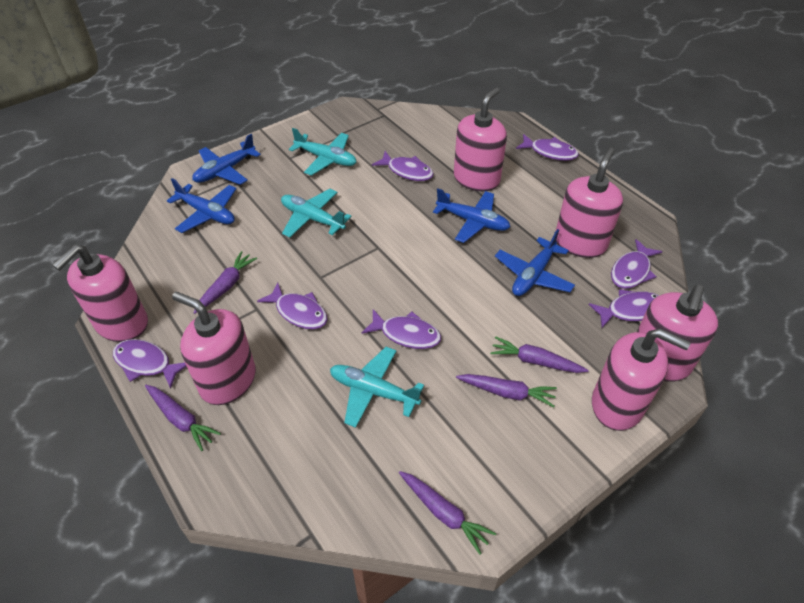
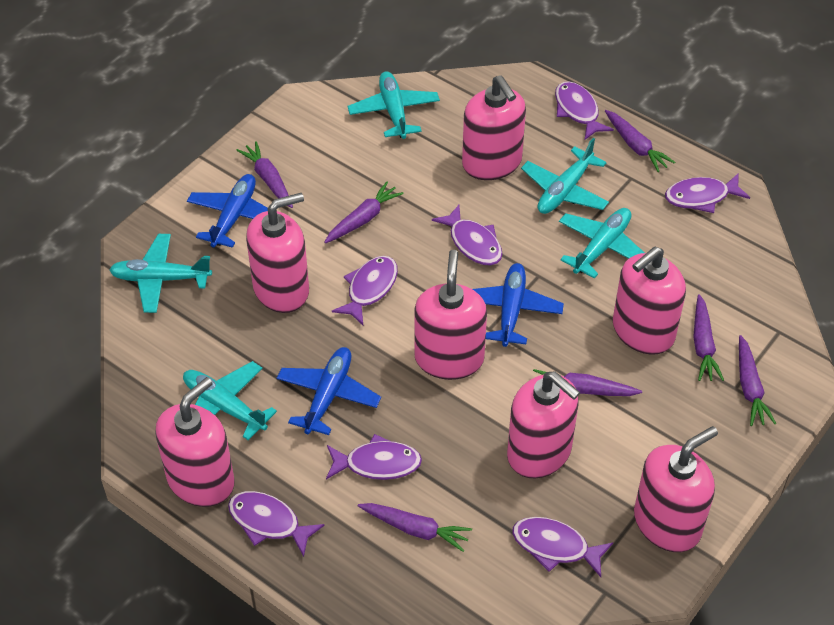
blue plane: [167,178,236,233] [192,134,261,185] [433,188,510,243] [495,229,575,296] = 4 -> [187,174,268,248] [277,347,381,435] [473,263,564,347] = 3
pink soap dispenser: [52,245,148,342] [172,292,256,405] [454,87,507,192] [555,148,623,258] [592,329,691,431] [637,285,718,382] = 6 -> [155,377,235,507] [246,193,309,313] [414,250,487,380] [462,75,526,180] [507,371,580,479] [613,247,686,355] [634,426,718,552] = 7
purple carrot: [145,385,221,451] [194,251,257,314] [399,471,496,555] [456,374,557,407] [490,336,589,373] = 5 -> [236,141,293,208] [324,182,403,243] [358,503,472,552] [533,369,642,396] [605,110,675,172] [693,294,724,381] [739,335,776,426] = 7
turquoise plane: [281,189,351,238] [289,128,356,176] [330,347,424,428] = 3 -> [109,234,212,313] [183,361,277,440] [347,71,440,139] [521,138,609,214] [559,208,644,279] = 5

